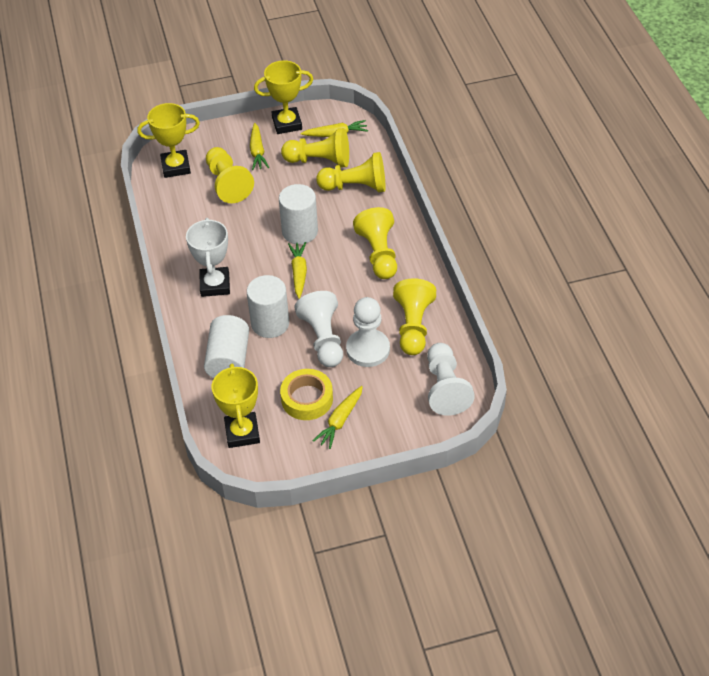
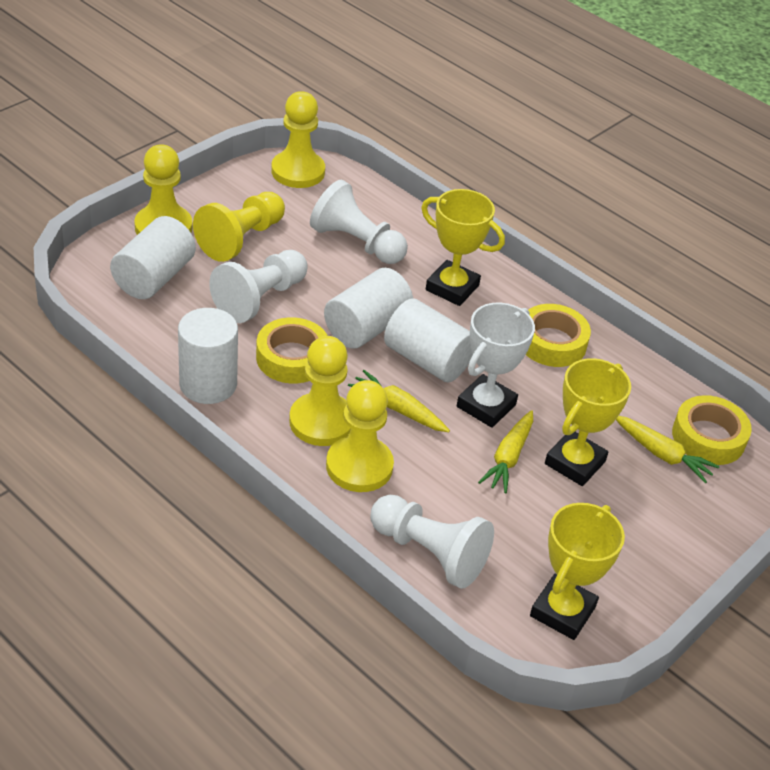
white cylinder: [204,315,249,378] [247,275,289,338] [279,184,318,244] = 3 -> [110,216,196,299] [178,308,238,404] [324,268,413,349] [384,298,473,382] = 4
yellow carrot: [250,123,269,170] [288,242,307,299] [300,120,368,137] [313,386,363,449] = 4 -> [348,370,450,432] [478,410,533,493] [616,416,720,483] = 3
yellow tape: [280,369,333,420] = 1 -> [256,317,328,384] [526,304,591,367] [672,395,752,465] = 3

